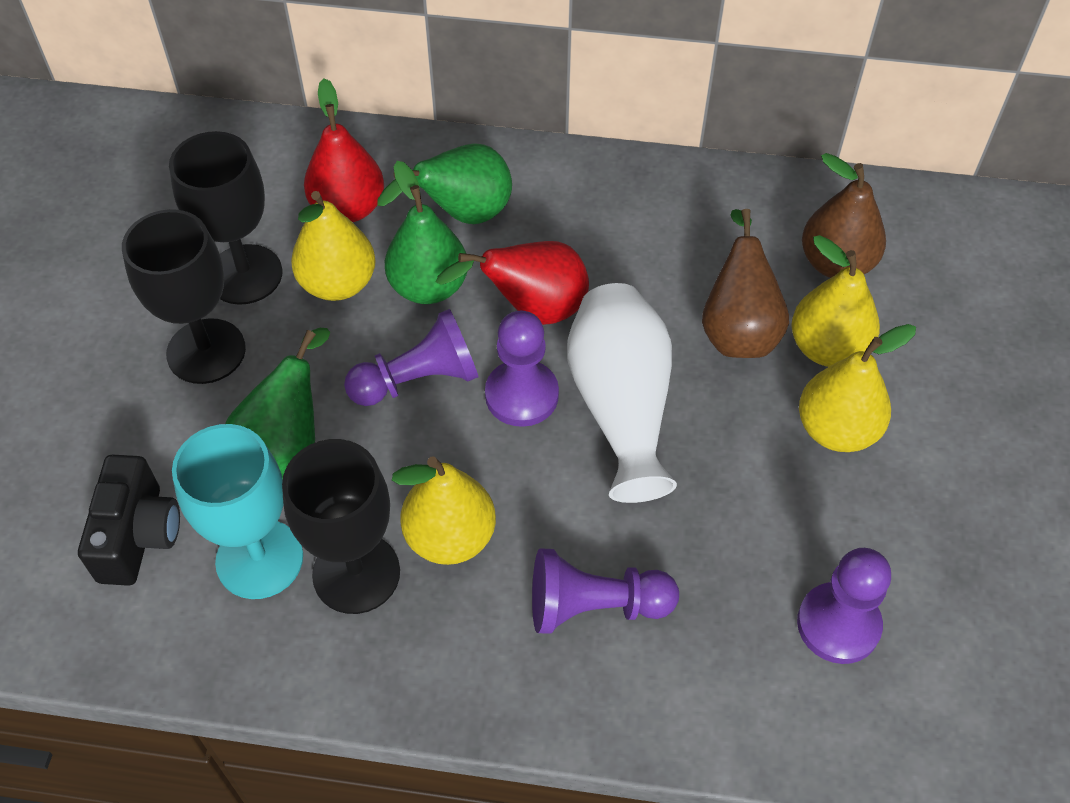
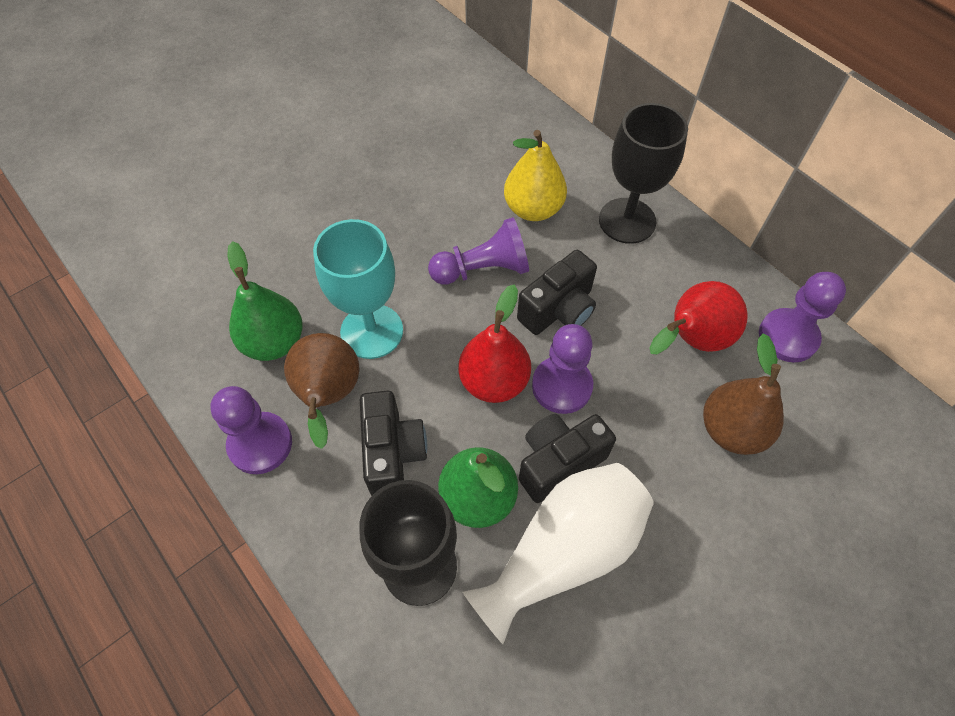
black camera: [78,455,180,586] = 1 -> [360,391,427,496] [517,250,597,335] [519,414,616,503] = 3
black goblet: [122,209,246,384] [169,131,282,305] [282,439,400,614] = 3 -> [359,480,457,606] [599,103,688,244] = 2
green pear: [225,328,330,480] [378,143,512,224] [385,161,467,304] = 3 -> [227,241,303,361] [438,447,518,528] = 2
yellow pear: [291,191,376,301] [392,456,496,565] [791,235,880,367] [799,324,916,452] = 4 -> [504,130,567,221] = 1

